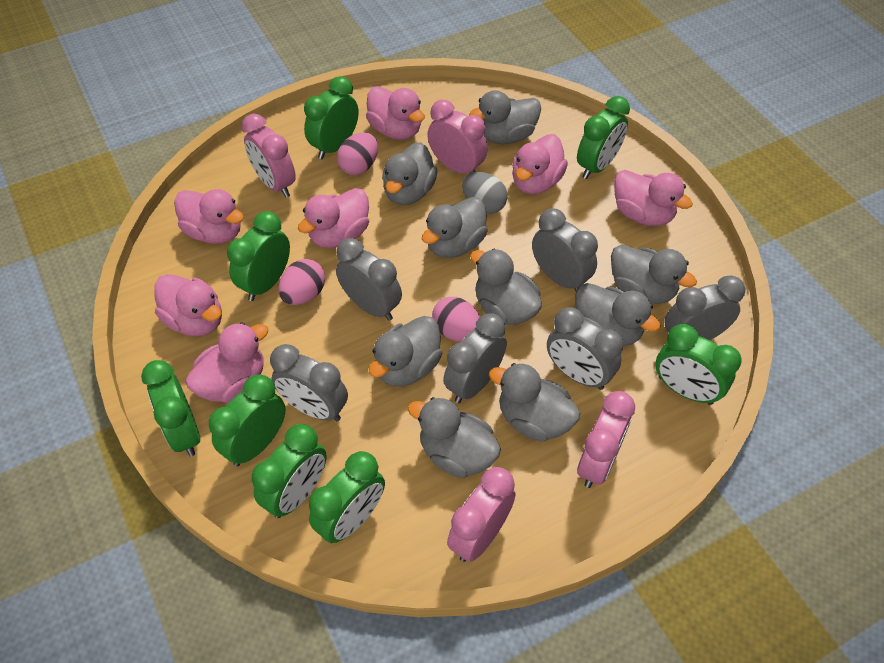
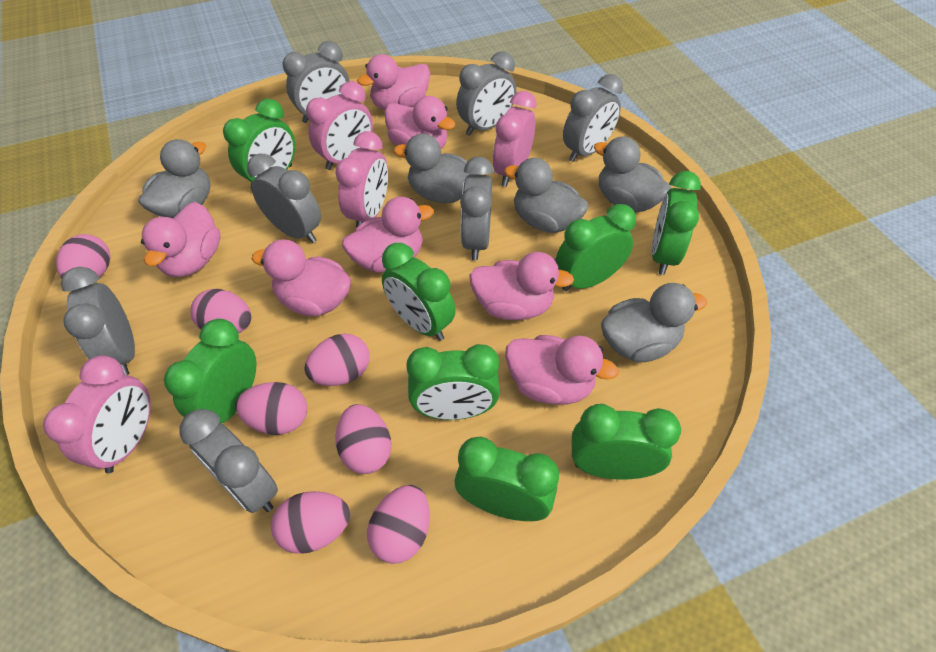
grey clock: [270,344,348,421] [336,238,402,321] [443,313,507,403] [532,208,598,291] [547,307,623,390] [664,275,745,340] = 6 -> [61,267,135,375] [180,409,278,513] [247,154,321,243] [283,41,350,123] [456,51,516,136] [460,156,494,260] [563,74,623,162] = 7
grey duck: [369,316,442,387] [382,142,438,205] [408,397,501,478] [422,197,488,258] [469,90,541,144] [470,249,542,325] [489,363,580,442] [575,283,661,346] [611,245,697,304] = 9 -> [138,139,210,219] [393,133,479,203] [504,158,589,233] [594,136,671,213] [601,283,707,362] = 5
grey egg: [462,172,508,214] = 1 -> none = 0
pink egg: [279,259,325,305] [337,132,378,175] [432,297,480,342] = 3 -> [56,234,111,279] [190,289,251,333] [235,382,307,435] [271,491,350,554] [304,334,370,386] [335,404,391,474] [367,485,430,564] = 7

